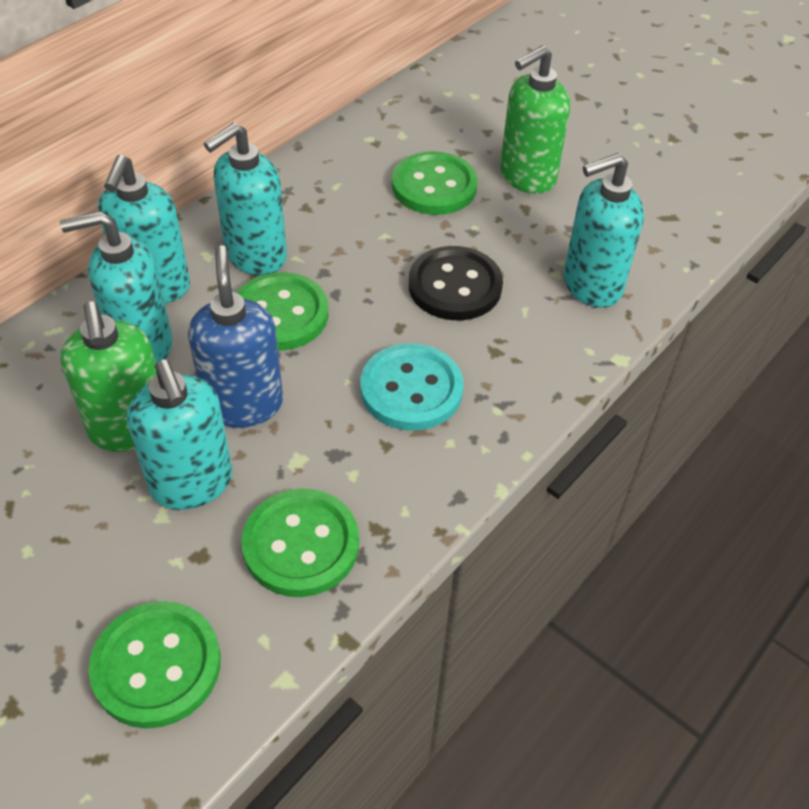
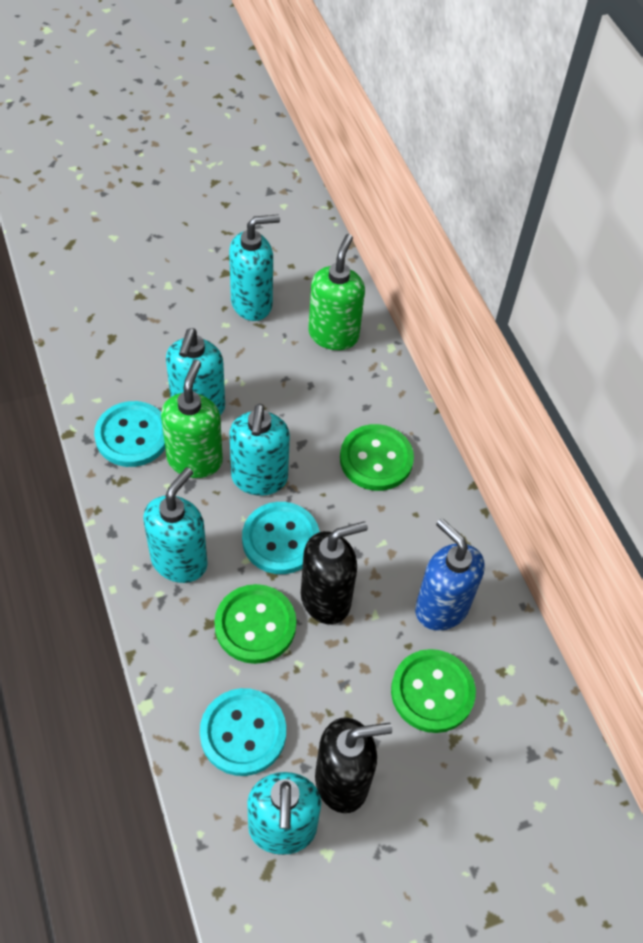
black button: [409,246,503,320] = 1 -> none = 0
black soap dispenser: none = 0 -> [301,521,368,624] [315,718,392,813] = 2
green button: [89,601,221,728] [236,272,328,351] [241,488,359,597] [392,151,478,215] = 4 -> [214,584,296,664] [340,424,414,491] [391,649,476,733] = 3
turquoise button: [360,343,464,430] = 1 -> [94,401,165,467] [200,688,286,776] [242,502,320,574] = 3

